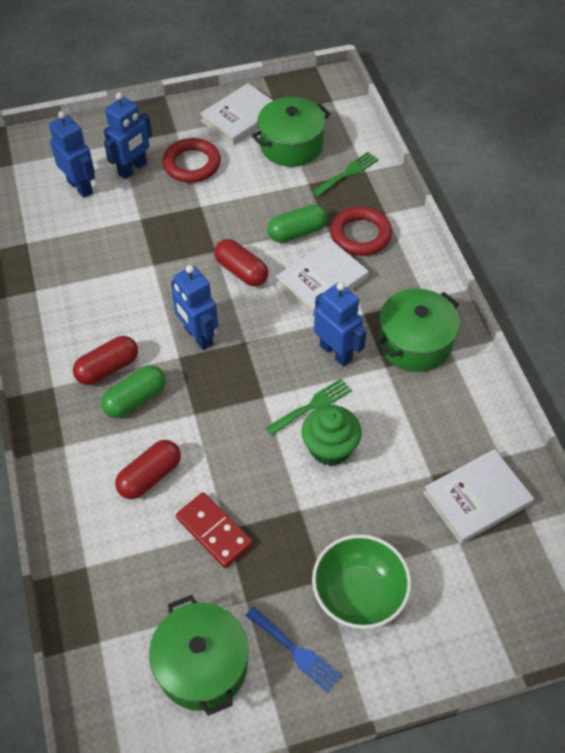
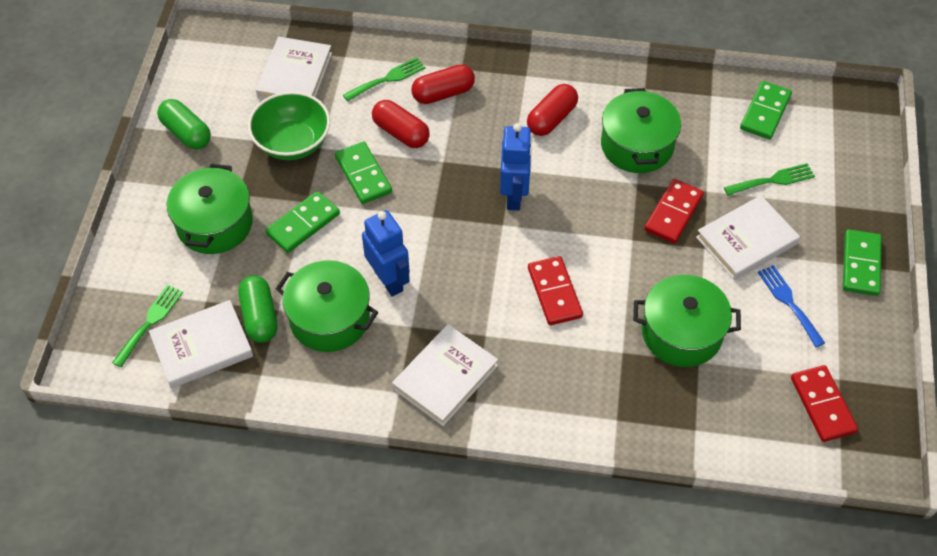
blue robot: [49,111,95,198] [104,92,152,179] [171,265,218,350] [314,282,367,366] = 4 -> [362,210,410,296] [500,123,532,210] = 2
green cupcake: [302,405,362,466] = 1 -> none = 0
green domino: none = 0 -> [265,191,340,253] [335,141,392,204] [740,81,792,140] [843,229,882,296] = 4
green fork: [266,379,352,436] [312,152,378,197] = 2 -> [112,285,183,367] [343,57,425,101] [724,163,815,196] = 3
green pot: [149,595,249,716] [252,97,331,167] [377,288,460,372] = 3 -> [167,164,253,254] [276,260,378,352] [601,88,681,173] [633,275,741,367] = 4
red domino: [176,492,253,568] = 1 -> [528,256,583,325] [644,179,704,244] [791,365,858,442] = 3
red ring: [163,138,221,183] [330,207,392,256] = 2 -> none = 0
white book: [200,83,273,145] [276,240,369,317] [423,449,534,544] = 3 -> [149,300,253,388] [256,37,332,99] [392,324,498,426] [696,195,800,280] = 4

